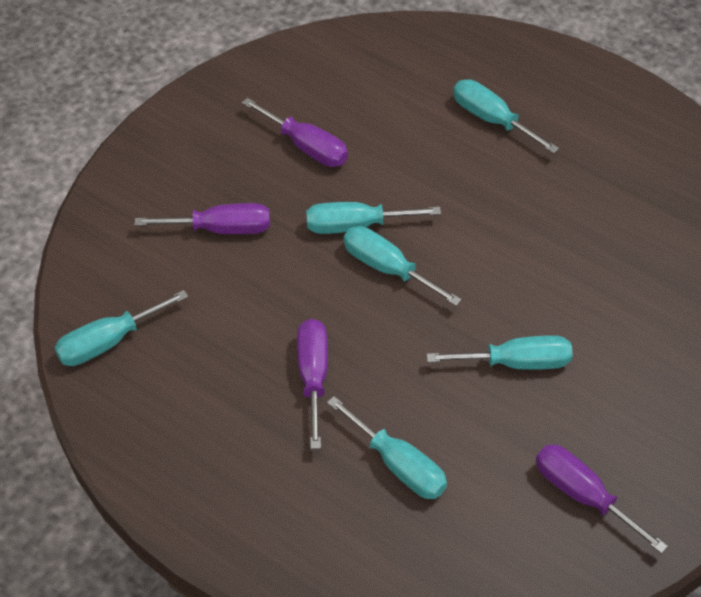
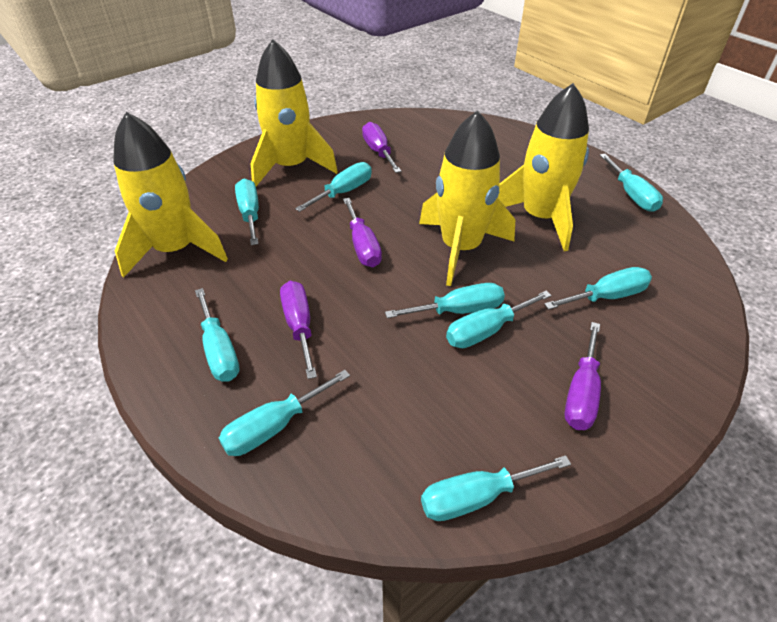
turquoise screwdriver: [55,290,188,366] [306,202,441,234] [327,396,447,499] [343,226,462,306] [426,335,573,370] [453,79,559,154] = 6 -> [195,288,240,382] [219,370,350,456] [235,179,259,245] [295,162,372,212] [385,283,505,318] [421,455,571,521] [446,291,552,348] [544,267,652,310] [600,154,663,212] = 9
yellow rocket: none = 0 -> [113,112,228,278] [250,39,338,186] [419,110,515,286] [498,83,589,251] = 4

